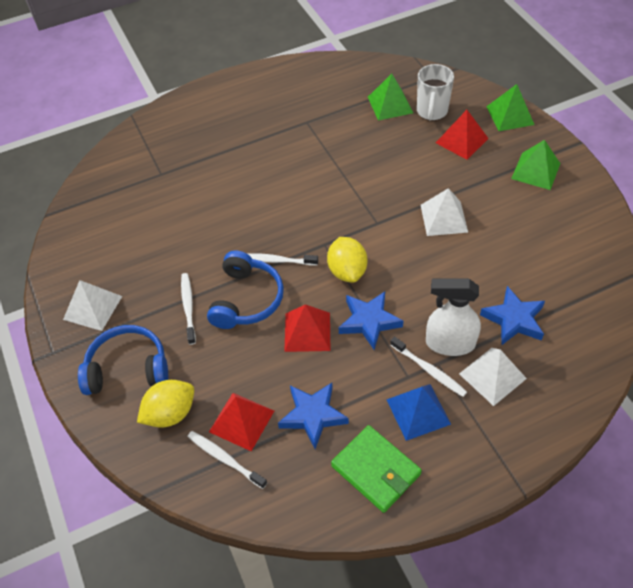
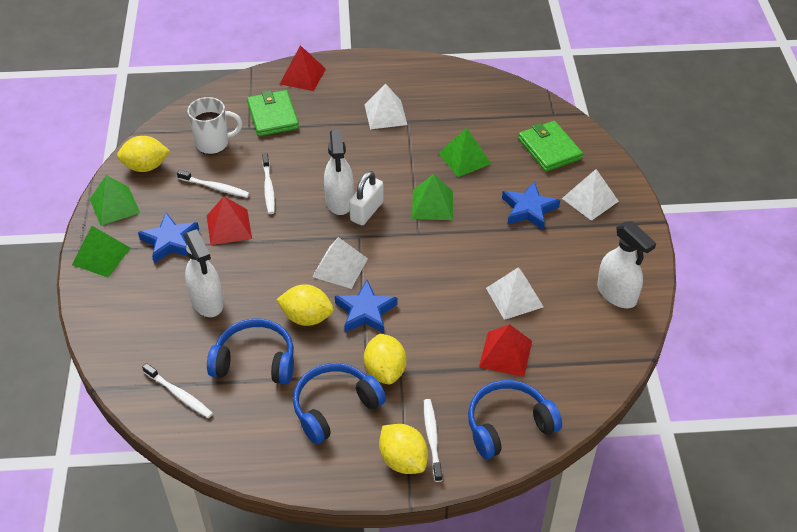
blue headphones: [78,325,168,395] [207,250,284,329] = 2 -> [207,318,294,384] [293,363,386,444] [468,380,562,459] = 3
blue pyramid: [386,384,451,441] = 1 -> none = 0
green pyramid: [368,74,413,121] [486,84,534,131] [511,140,561,190] = 3 -> [72,226,130,277] [90,175,140,226] [412,174,453,220] [438,127,491,177] = 4
green wallet: [331,425,422,513] = 1 -> [247,90,299,137] [518,121,583,172] = 2
white padlock: none = 0 -> [349,171,384,225] = 1
white pyramid: [63,280,122,331] [421,188,468,236] [459,348,527,406] = 3 -> [312,237,368,289] [365,83,408,129] [486,267,544,320] [562,169,619,221] = 4
white spray bottle: [426,278,481,356] = 1 -> [184,229,224,317] [324,129,354,215] [597,221,656,308] = 3
yellow lemon: [137,380,194,428] [327,237,367,283] = 2 -> [117,136,170,172] [276,284,334,326] [364,334,406,384] [379,424,428,474] = 4

